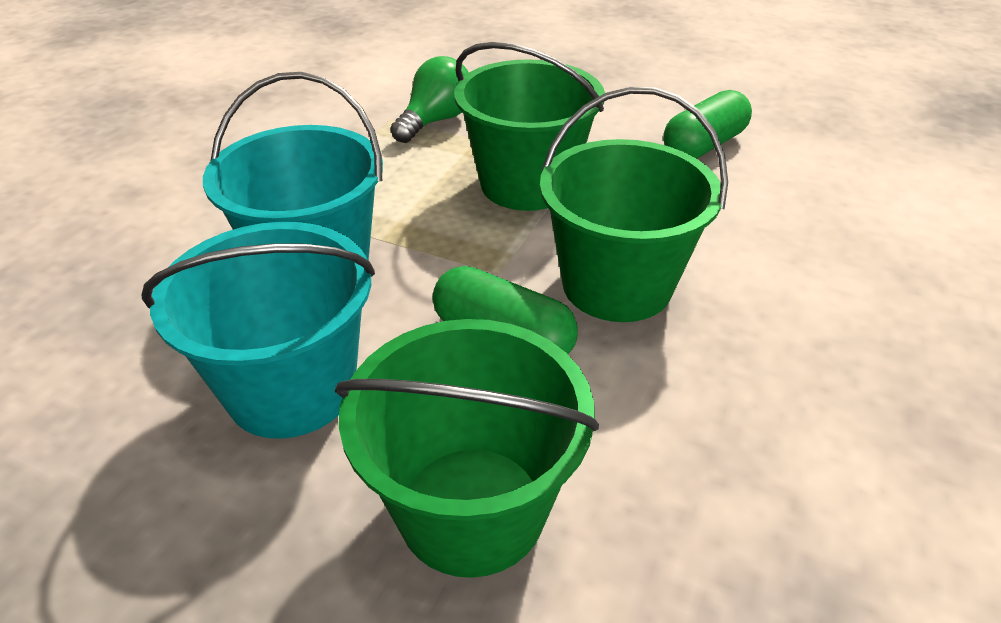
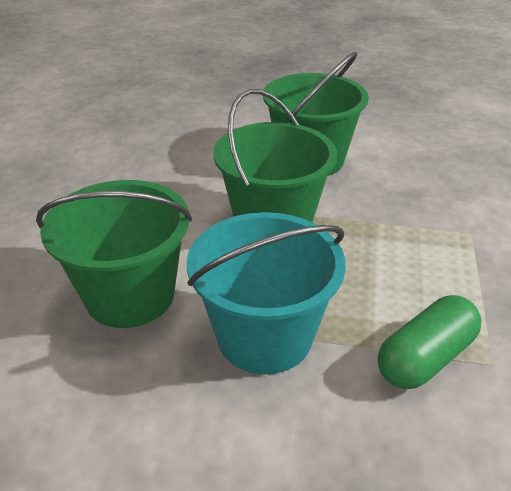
green capsule: [433,266,578,354] [663,90,752,158] = 2 -> [378,295,482,389] = 1
green light bulb: [390,56,469,143] = 1 -> none = 0
turquoise bucket: [142,222,375,439] [203,72,383,261] = 2 -> [187,212,346,374] = 1

